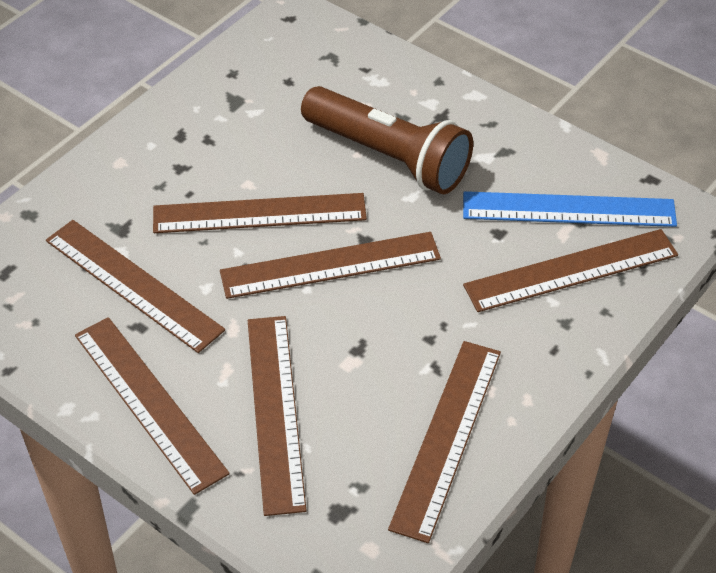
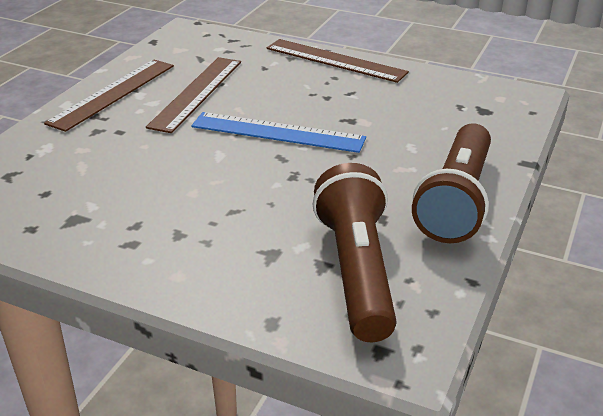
brown flashlight: [301,86,473,194] = 1 -> [313,163,396,342] [412,123,491,243] = 2
brown ruler: [46,220,225,353] [75,317,230,495] [153,193,367,233] [220,232,441,299] [248,316,307,516] [388,341,501,543] [463,229,678,312] = 7 -> [44,59,174,132] [146,57,241,133] [267,39,409,83] = 3

